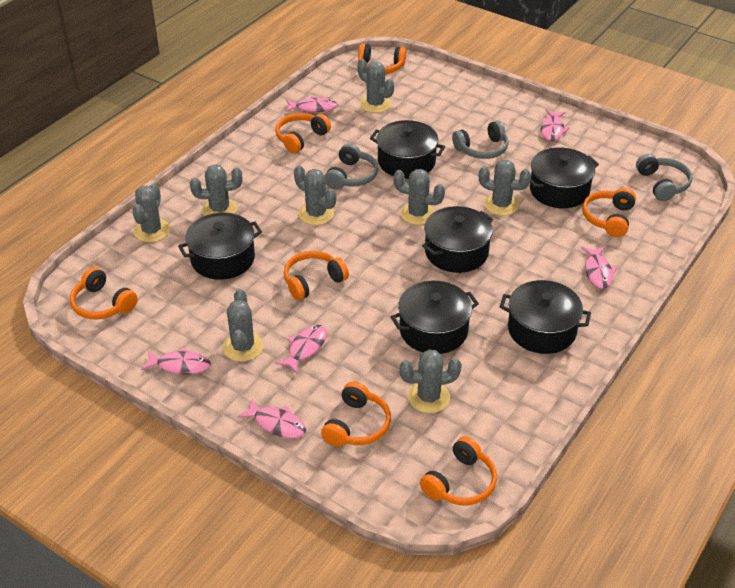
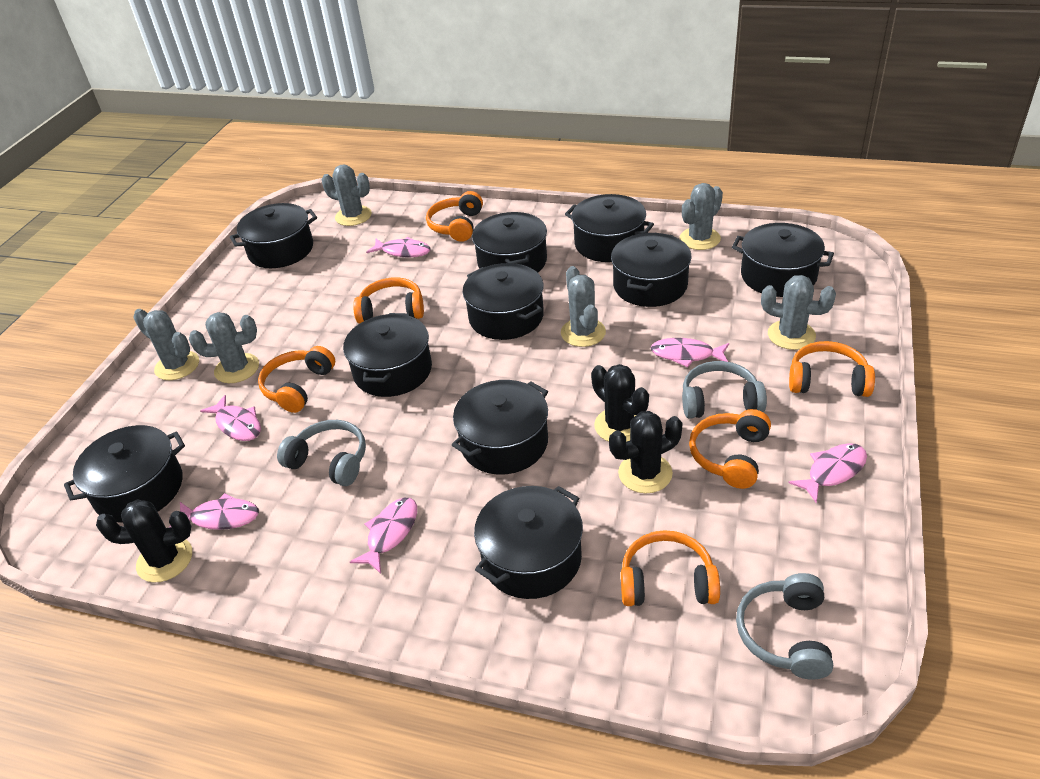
black cactus: none = 0 -> [96,499,192,583] [591,364,649,442] [609,411,682,493] = 3
black pot: [178,213,262,280] [370,120,445,179] [391,281,479,354] [422,206,493,273] [500,280,591,354] [530,148,599,208] = 6 -> [64,425,185,522] [230,203,317,268] [343,313,432,397] [452,380,548,474] [463,263,544,340] [472,212,547,273] [474,486,583,599] [565,194,654,262] [611,233,691,307] [732,223,834,297] = 10
grey cactus: [132,183,170,242] [190,164,242,216] [223,289,263,362] [294,166,336,225] [358,59,394,113] [393,169,445,225] [400,349,462,413] [479,160,531,216] = 8 -> [133,309,199,380] [189,312,259,383] [322,165,372,226] [561,266,606,347] [680,183,723,250] [761,275,836,350] = 6
orange headphones: [70,267,137,319] [275,113,331,153] [284,251,349,300] [321,381,391,447] [358,43,406,74] [420,436,497,505] [582,188,636,237] = 7 -> [258,346,335,413] [353,277,424,324] [426,191,483,242] [621,530,720,606] [689,409,771,489] [789,341,875,397] = 6

